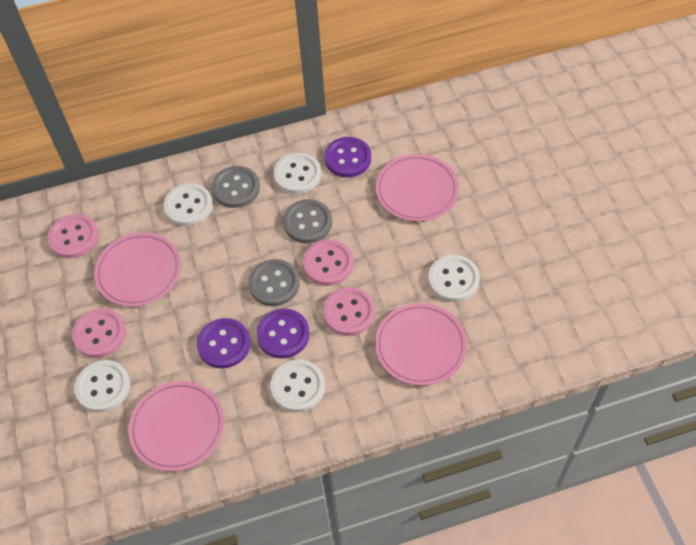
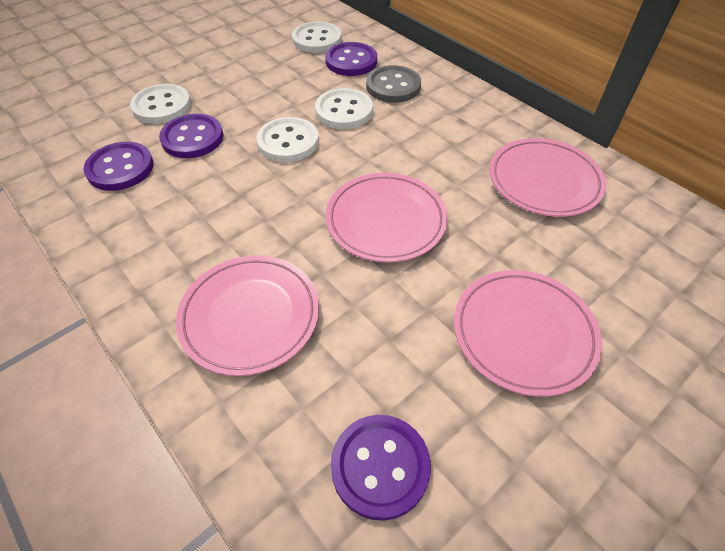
grey button: [212,166,260,208] [248,259,300,306] [283,199,332,243] = 3 -> [366,65,421,103] = 1
pink button: [48,214,99,258] [72,308,126,358] [303,240,354,286] [323,287,375,336] = 4 -> none = 0
purple button: [197,318,250,368] [256,309,310,358] [324,137,371,177] = 3 -> [83,142,154,191] [159,114,223,158] [325,42,377,76] [331,415,431,521] = 4
white button: [74,360,130,412] [164,183,213,226] [270,360,325,412] [274,153,321,194] [428,255,480,302] = 5 -> [130,84,191,124] [256,117,319,162] [292,22,342,53] [315,88,373,129] = 4

